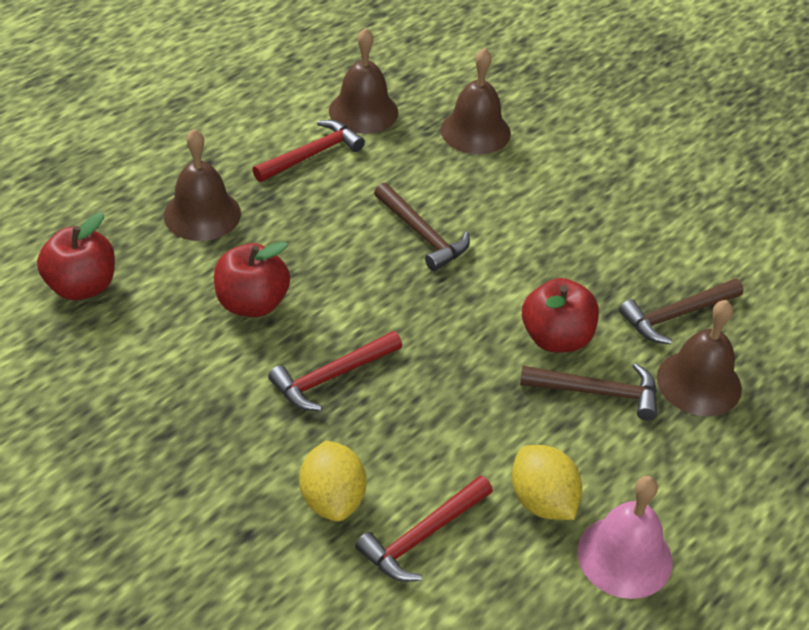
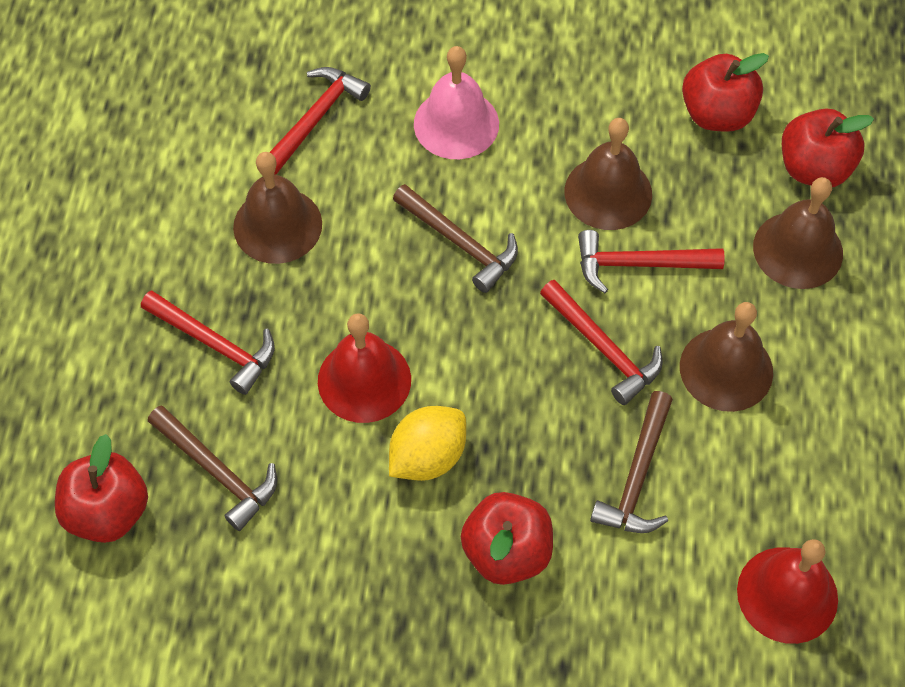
red apple: [37,213,115,300] [214,242,290,317] [522,278,599,353] = 3 -> [55,434,148,543] [461,492,553,585] [682,53,769,132] [782,108,874,187] = 4
red bell: none = 0 -> [318,313,411,423] [737,539,838,644] = 2
red hammer: [252,120,365,182] [268,331,402,411] [355,475,493,582] = 3 -> [141,290,275,395] [269,67,371,174] [540,280,663,405] [578,230,725,293] = 4
yellow lemon: [299,441,367,522] [512,445,582,520] = 2 -> [389,406,466,481] = 1

